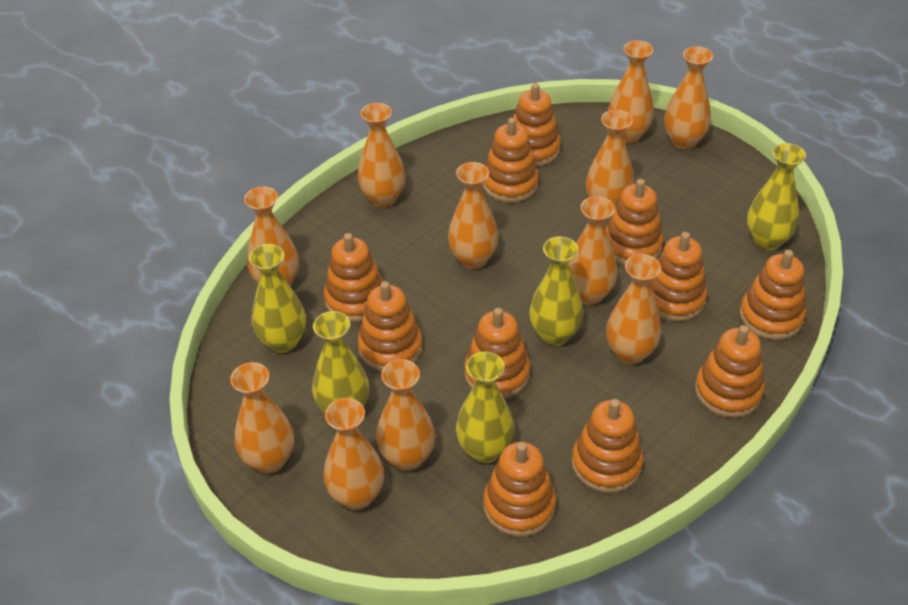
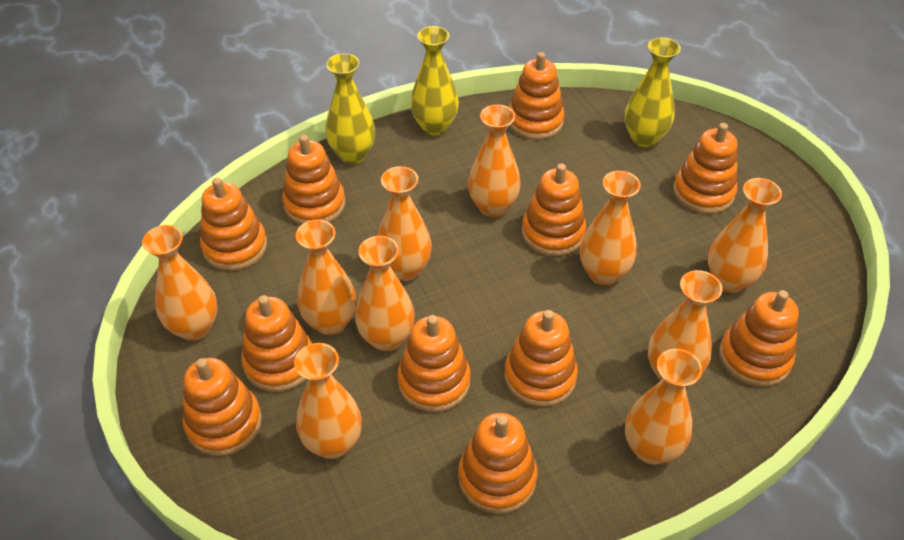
orange vase: [230,362,294,474] [244,186,299,286] [324,398,384,510] [358,103,405,208] [376,359,435,471] [448,162,498,269] [568,196,618,305] [586,110,635,207] [606,254,661,364] [608,40,654,143] [664,46,713,150] = 11 -> [142,225,217,341] [294,343,362,459] [296,220,356,335] [355,236,415,352] [377,166,432,281] [468,104,521,217] [580,171,641,285] [625,349,702,465] [648,270,723,381] [708,178,782,293] = 10
yellow vase: [249,244,306,353] [312,311,369,413] [456,351,514,463] [529,236,583,346] [747,143,806,250] = 5 -> [326,53,375,164] [411,26,459,136] [625,37,681,147] = 3

